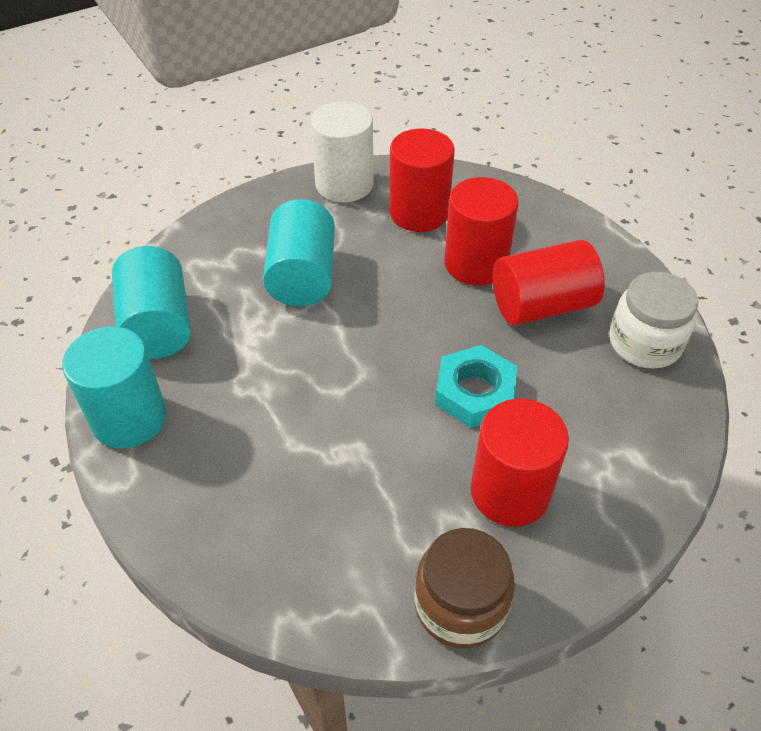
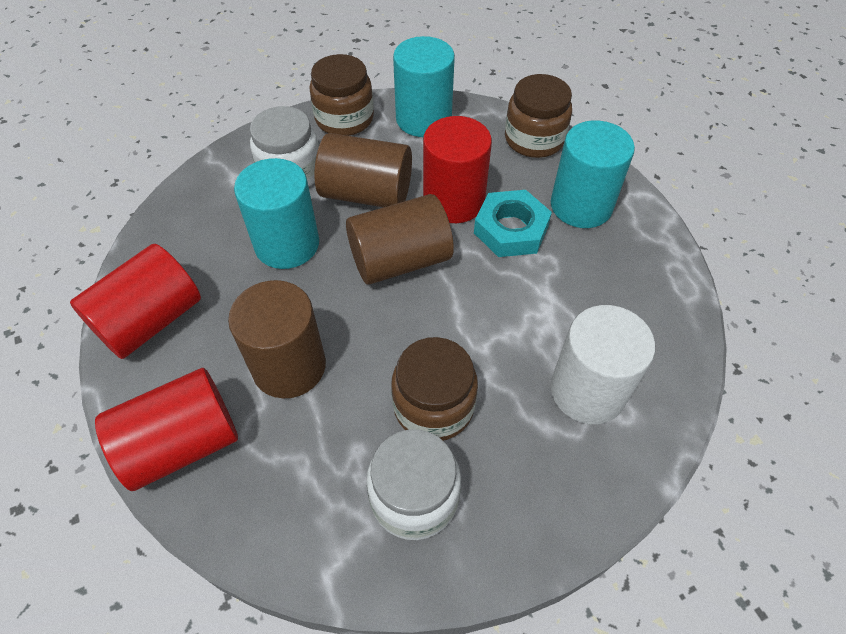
brown cylinder: none = 0 -> [228,280,326,399] [314,133,412,207] [346,194,454,285] = 3
brown jar: [414,528,515,648] = 1 -> [310,54,374,136] [391,337,478,441] [505,74,572,158] = 3
red cylinder: [389,128,455,232] [444,177,519,286] [471,399,569,527] [493,240,605,325] = 4 -> [70,244,201,359] [95,368,238,491] [423,116,492,223] = 3
white jar: [609,272,698,369] = 1 -> [250,106,319,186] [366,429,461,540] = 2

